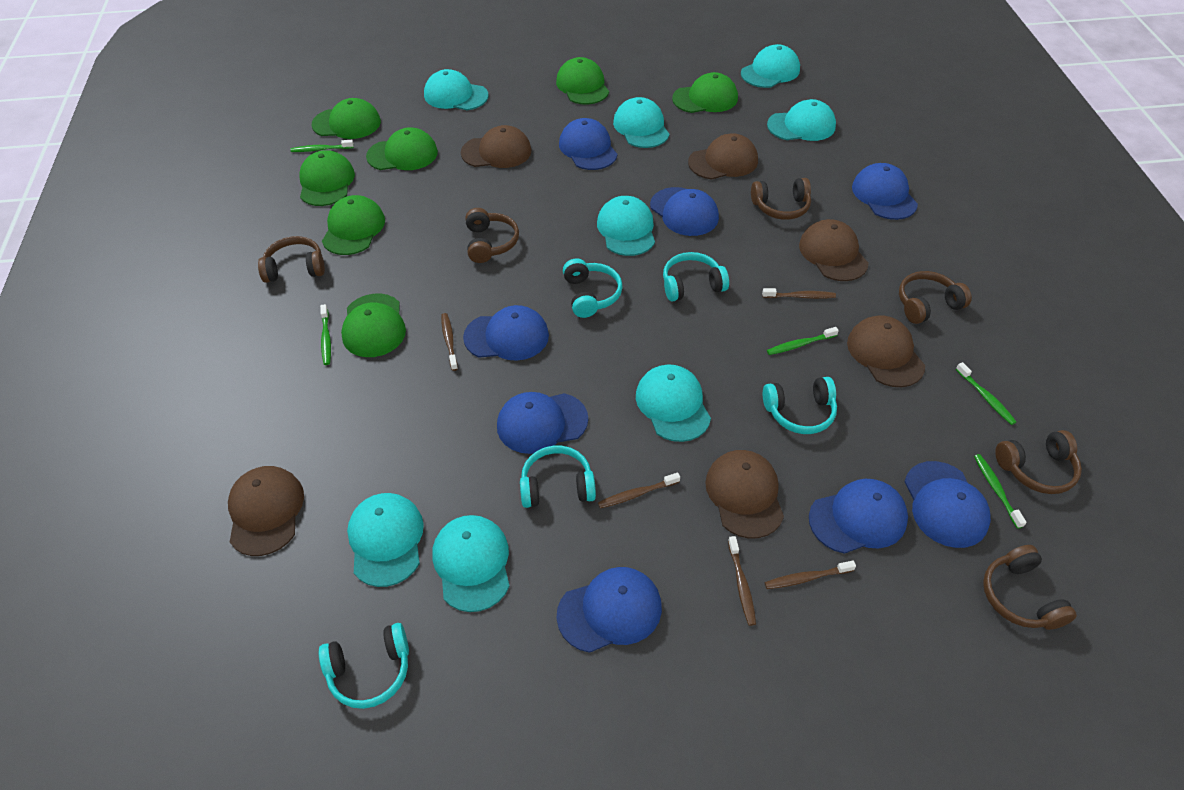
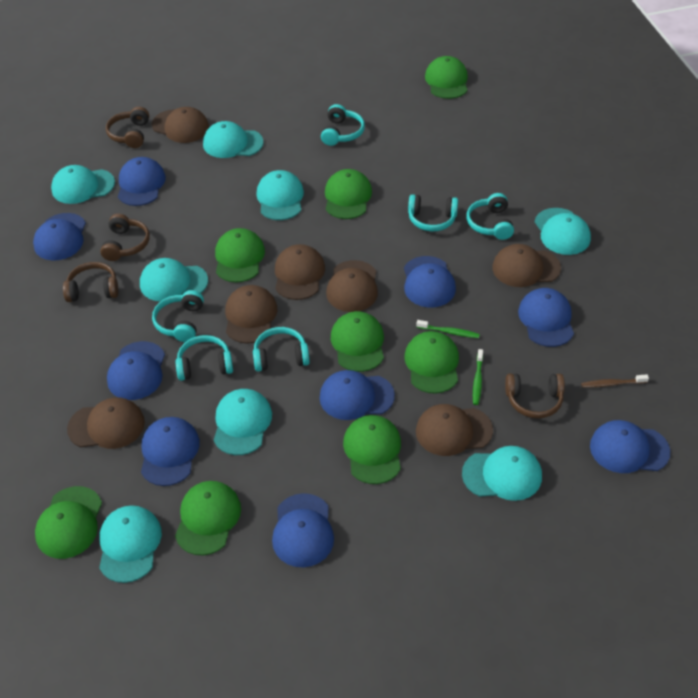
blue cap: [463,305,549,361] [497,392,588,454] [557,567,662,653] [559,118,618,170] [650,187,719,236] [809,479,908,554] [852,163,918,220] [904,461,991,548] = 8 -> [33,213,86,261] [107,341,165,400] [118,157,166,206] [141,417,200,486] [272,493,334,567] [319,370,395,420] [404,256,456,307] [518,288,574,347] [590,420,671,473] = 9
brown cap: [228,466,304,556] [461,125,531,168] [688,133,758,180] [705,450,784,539] [799,219,869,281] [847,315,925,387] = 6 -> [67,397,145,449] [152,107,209,143] [225,285,277,344] [275,244,325,300] [326,260,378,312] [416,404,493,456] [492,244,561,287] = 7
brown headphones: [258,236,325,283] [466,208,519,263] [751,178,811,220] [899,271,972,324] [983,545,1077,630] [995,430,1082,494] = 6 -> [63,262,119,302] [100,213,150,261] [106,107,149,148] [505,374,565,418] = 4
brown toothbrush: [441,313,458,371] [598,473,680,508] [728,536,756,626] [762,288,836,299] [765,560,856,589] = 5 -> [581,374,649,388] = 1
green cap: [299,150,355,206] [312,98,381,139] [322,195,385,255] [341,293,406,357] [366,127,438,170] [556,57,609,105] [672,72,738,113] = 7 -> [35,486,102,559] [175,481,241,555] [215,228,265,283] [325,169,372,219] [331,311,384,372] [343,415,401,484] [404,331,459,394] [425,56,468,99] = 8
green toothbrush: [290,140,354,152] [320,304,331,365] [767,327,839,355] [956,362,1016,425] [974,454,1027,529] = 5 -> [416,320,480,338] [473,349,483,405] = 2
turquoise headphones: [318,623,409,709] [520,446,596,508] [563,259,623,318] [663,252,729,302] [763,377,837,434] = 5 -> [152,290,204,342] [175,335,233,381] [253,327,310,371] [321,104,365,146] [408,194,458,231] [466,193,514,240] = 6

